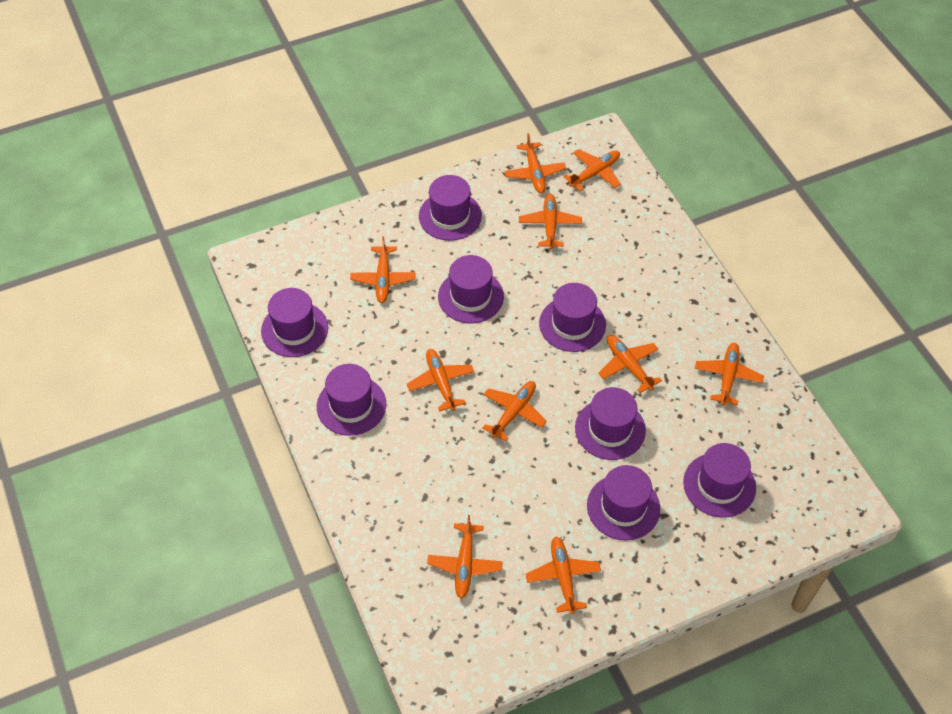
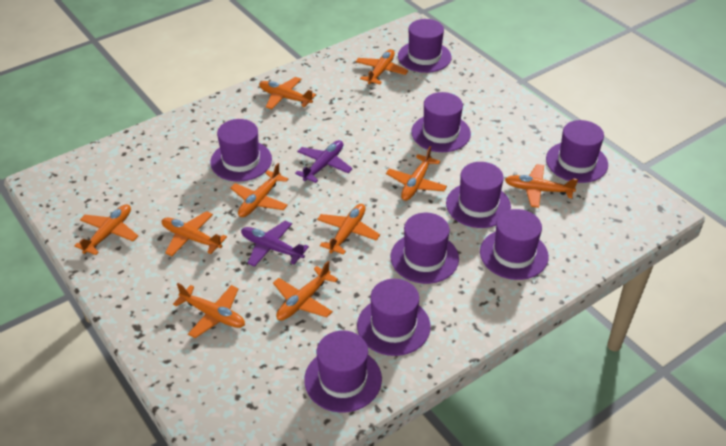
purple hat: [261,288,328,357] [317,364,386,436] [419,175,482,241] [438,255,504,323] [539,283,606,352] [575,387,646,460] [587,465,660,540] [683,443,756,518] = 8 -> [210,119,272,181] [304,330,382,413] [357,279,431,356] [391,213,459,284] [398,19,451,73] [411,92,471,152] [446,162,511,228] [480,209,549,280] [546,120,608,183] = 9
purple plane: none = 0 -> [241,221,309,267] [295,140,353,183] = 2

